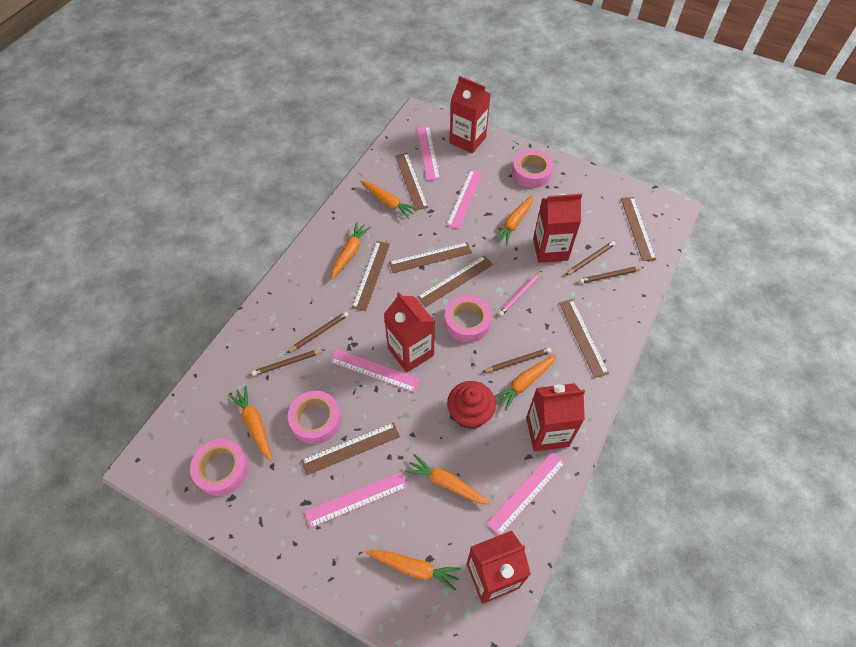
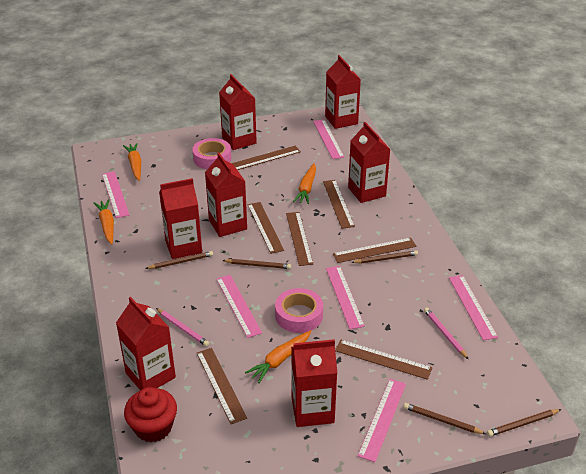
orange carrot: [228,386,272,461] [331,222,371,279] [360,181,418,219] [365,550,461,591] [405,454,491,505] [492,195,533,246] [494,354,557,411] = 7 -> [93,199,114,244] [123,143,141,181] [245,330,312,383] [293,163,316,204] = 4
pink pencil: [498,271,542,316] = 1 -> [156,308,209,346] [424,307,469,360] = 2
pink ruler: [305,472,408,528] [330,349,420,392] [417,126,440,181] [446,170,483,229] [486,451,566,535] = 5 -> [102,171,129,218] [217,275,262,338] [313,119,344,159] [326,266,365,329] [358,379,406,462] [449,275,498,340] = 6
pink tape: [190,439,248,496] [288,391,341,444] [444,295,492,343] [512,150,554,188] = 4 -> [192,138,231,169] [275,288,323,333] = 2
red carton: [384,292,435,373] [449,76,491,153] [467,531,531,604] [526,383,585,451] [533,194,582,263] = 5 -> [116,297,176,390] [159,178,202,259] [205,152,247,237] [219,74,257,150] [291,339,337,427] [325,55,361,129] [348,122,390,203] = 7

